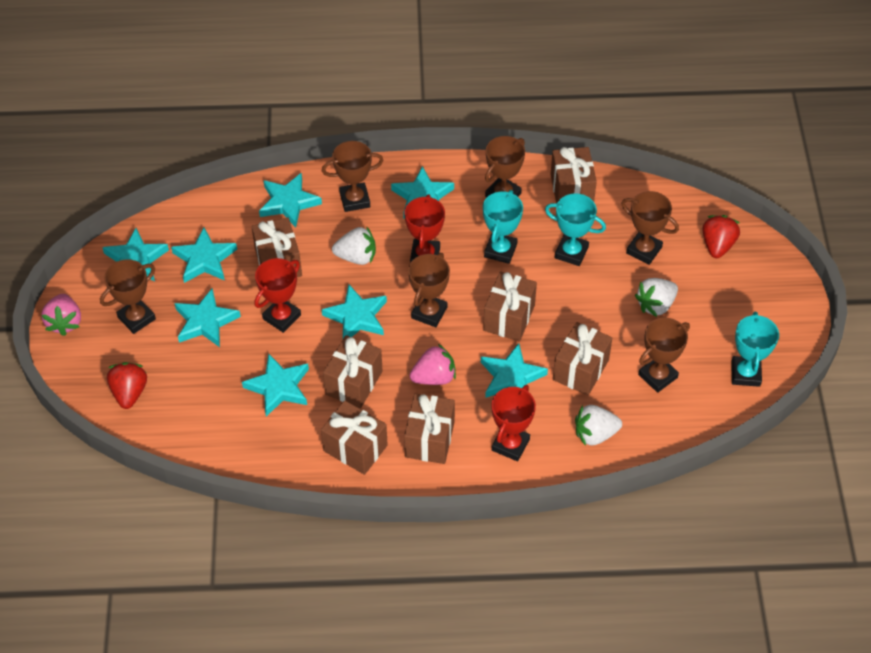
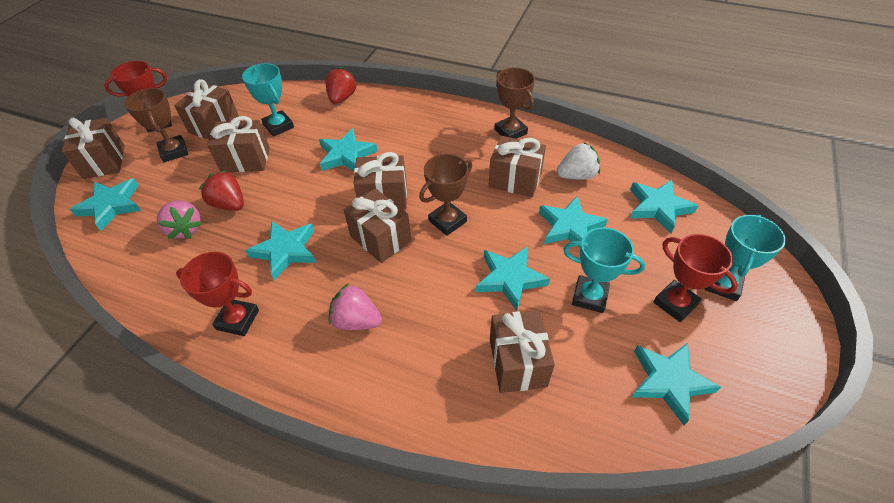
brown trophy: [100,259,156,334] [322,141,384,212] [408,253,450,327] [485,136,525,198] [621,191,679,265] [638,318,690,393] = 6 -> [124,88,188,162] [419,154,472,236] [495,67,535,139] = 3
turquoise star: [102,228,169,281] [171,228,237,283] [174,288,241,347] [242,354,309,417] [259,173,322,228] [322,285,387,338] [391,166,454,219] [481,343,548,398] = 8 -> [70,178,141,231] [245,221,316,280] [319,128,377,171] [476,246,550,311] [539,196,608,248] [630,179,699,233] [632,343,721,425] = 7
white strawberry: [332,226,376,265] [575,405,622,446] [635,278,678,317] = 3 -> [557,142,600,180] = 1

